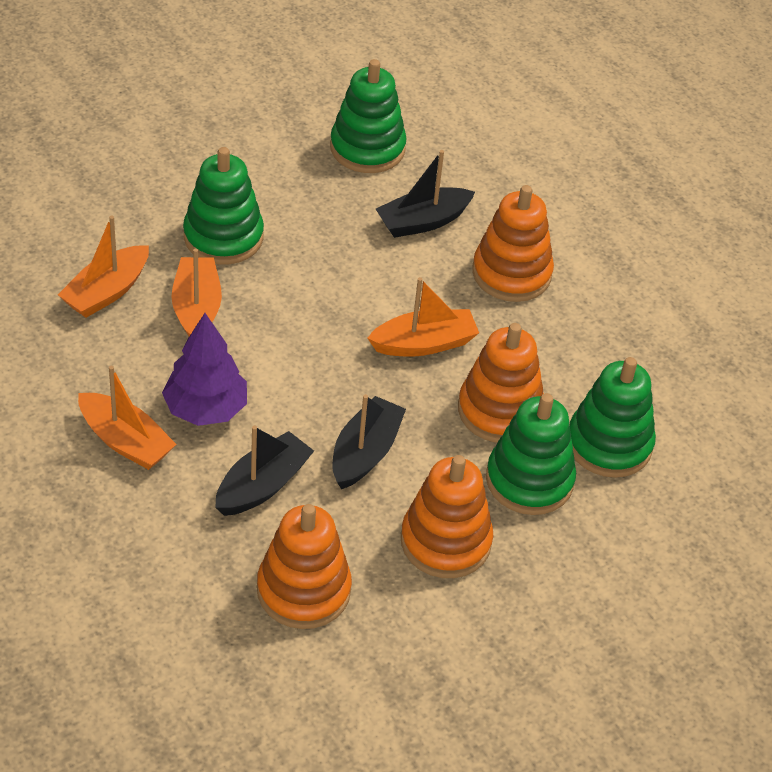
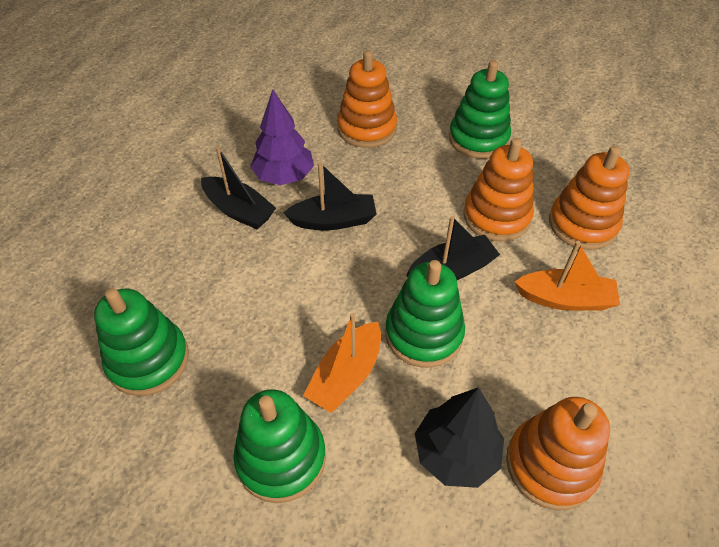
black tree: none = 0 -> [415,387,504,488] = 1
orange boat: [58,215,149,318] [78,366,177,470] [172,248,222,336] [367,277,479,357] = 4 -> [303,313,381,413] [515,241,620,311] = 2

